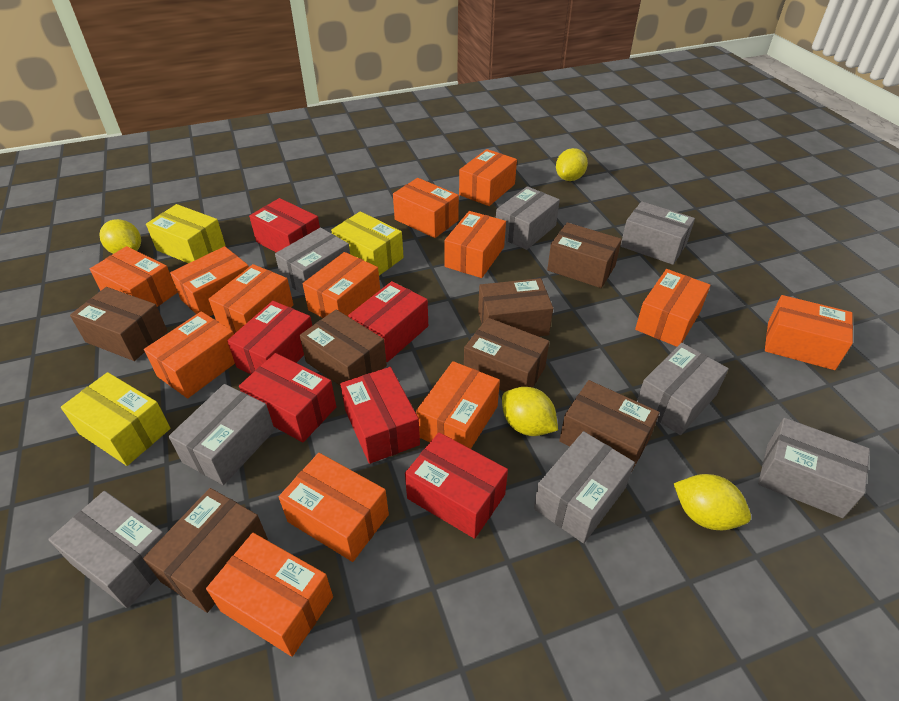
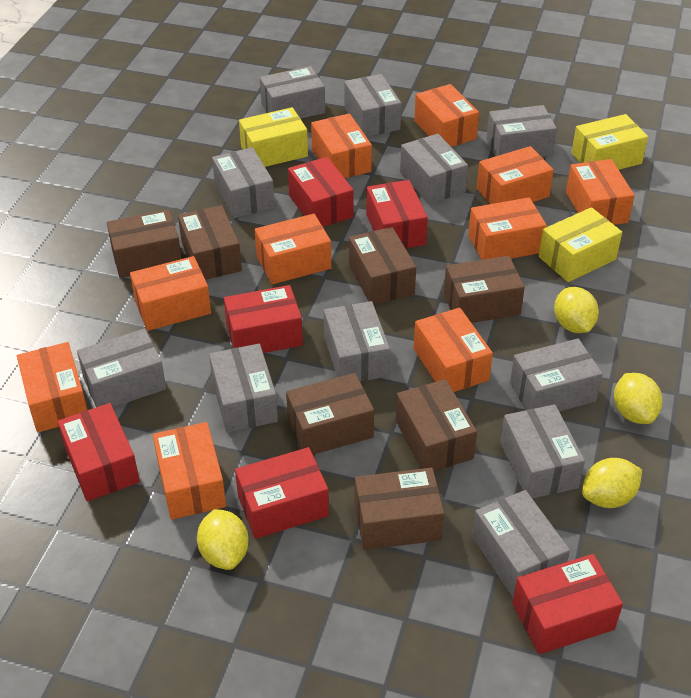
grey box: [48,491,165,608] [169,384,275,485] [275,227,350,296] [496,186,560,250] [534,431,635,543] [621,201,695,265] [637,343,729,435] [758,418,870,518] = 8 -> [77,329,166,407] [209,344,278,433] [212,147,275,218] [260,66,325,118] [324,301,390,382] [344,74,401,137] [400,134,468,204] [472,490,570,598] [487,105,557,157] [500,404,585,499] [510,339,603,412] = 11
orange box: [90,246,177,307] [144,311,235,398] [170,246,249,316] [206,533,333,657] [209,264,294,334] [279,453,389,562] [303,252,380,318] [393,178,459,238] [416,361,500,449] [444,211,506,278] [459,149,517,206] [635,269,711,347] [765,295,853,370] = 13 -> [17,342,87,433] [130,256,211,331] [153,422,226,520] [255,214,331,285] [311,113,372,178] [414,84,479,147] [414,308,493,392] [468,197,547,260] [477,146,554,204] [566,159,635,225] = 10

